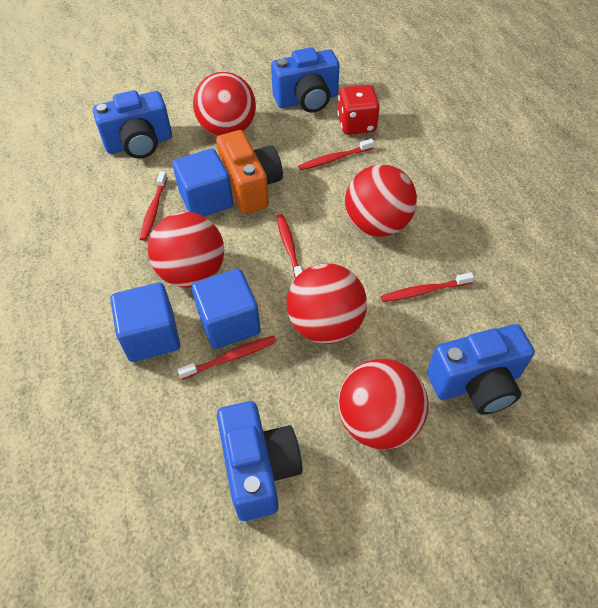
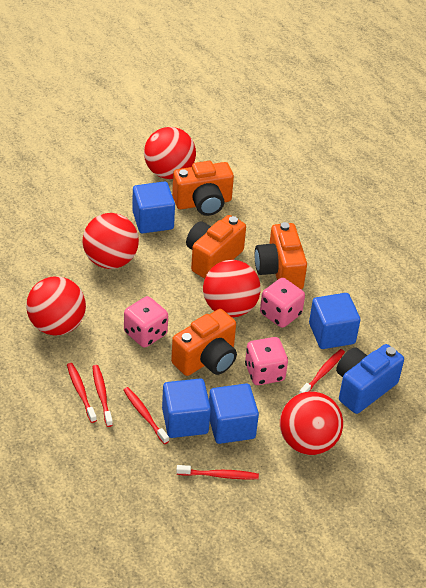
blue camera: [93,90,172,158] [217,401,303,521] [271,47,340,113] [427,324,535,414] = 4 -> [336,344,404,414] = 1
blue cube: [110,283,180,362] [172,148,233,216] [192,269,261,349] = 3 -> [132,182,175,233] [162,379,211,438] [209,383,259,444] [309,293,360,349] = 4
orange camera: [216,130,283,214] = 1 -> [171,309,237,376] [172,161,234,216] [186,215,246,279] [255,222,307,289] = 4
pink dice: none = 0 -> [124,296,168,347] [245,337,288,385] [260,278,305,328] = 3
red dice: [337,85,380,135] = 1 -> none = 0

